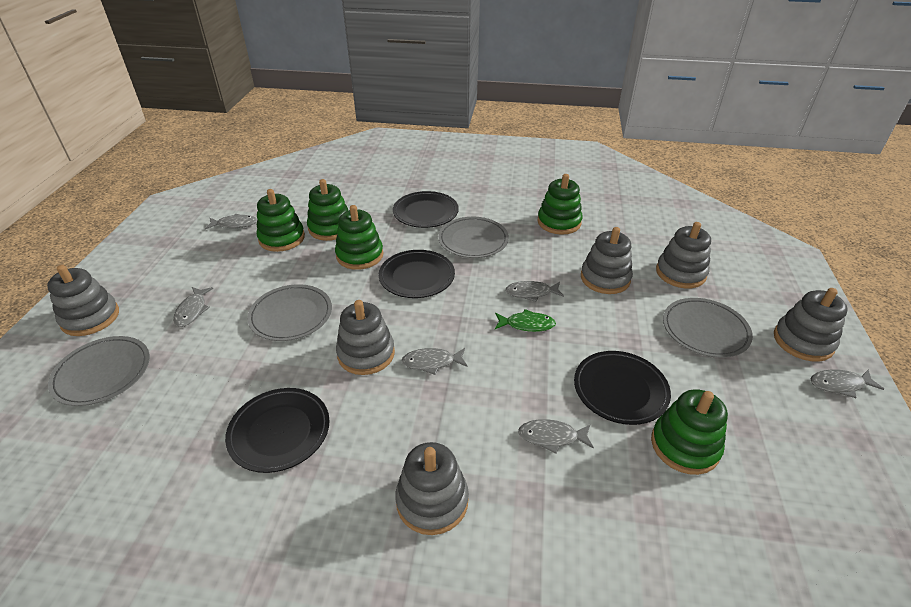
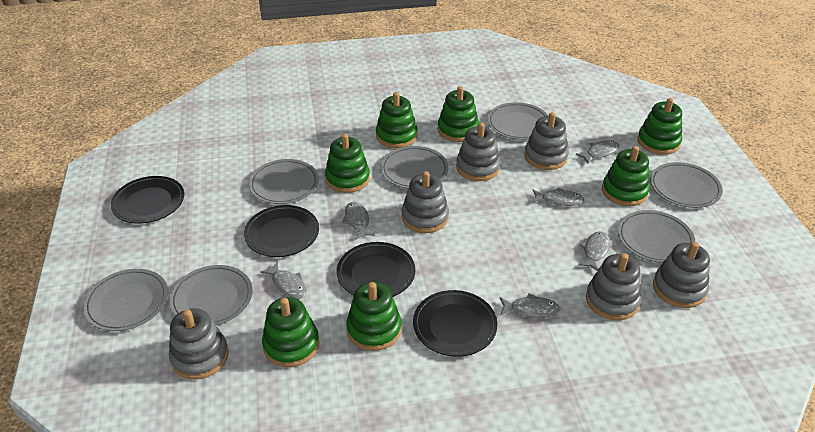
green fish: [495,309,556,332] = 1 -> none = 0
green stacking toy: [256,189,305,252] [307,179,348,241] [335,205,383,270] [538,174,582,235] [651,389,728,475] = 5 -> [262,297,319,367] [325,134,370,193] [346,282,402,351] [376,92,417,148] [438,86,479,142] [602,146,650,206] [637,98,682,155] = 7
grey plate: [48,336,150,406] [247,284,332,341] [438,217,509,258] [663,298,753,358] = 4 -> [83,269,168,331] [170,265,253,325] [249,159,319,204] [381,146,449,189] [487,102,548,140] [618,210,695,263] [650,162,723,208] = 7

